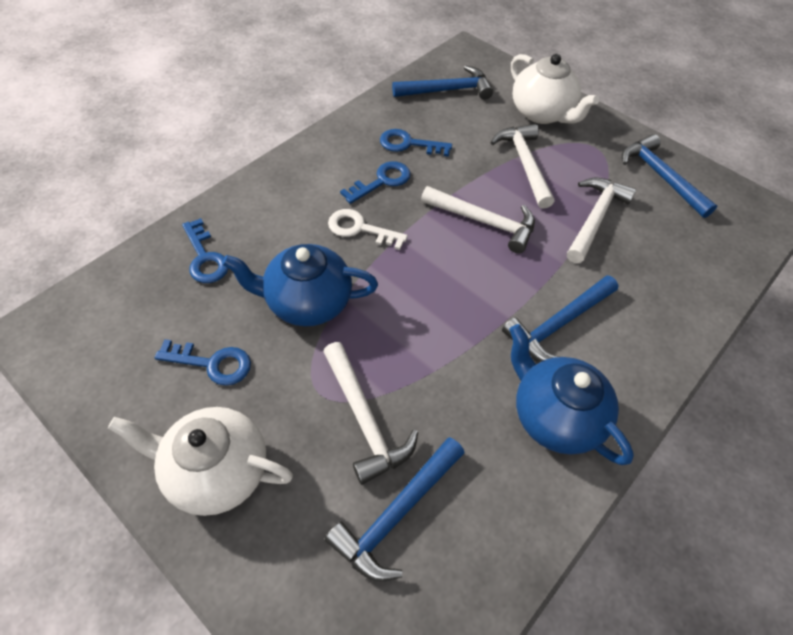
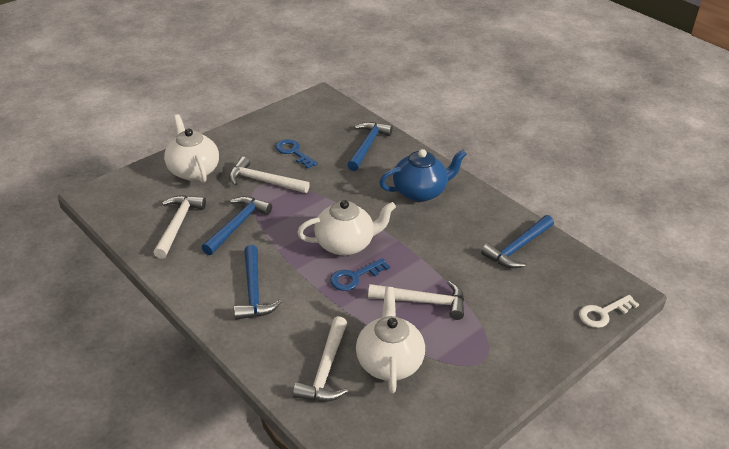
blue key: [155,339,251,386] [182,218,229,283] [340,161,411,204] [380,129,452,157] = 4 -> [276,139,318,169] [330,258,390,291] = 2
blue teapot: [222,244,378,326] [509,324,634,465] = 2 -> [379,149,467,202] = 1
white teapot: [108,407,293,516] [511,54,599,124] = 2 -> [164,114,219,183] [297,200,396,256] [356,287,425,393] = 3

